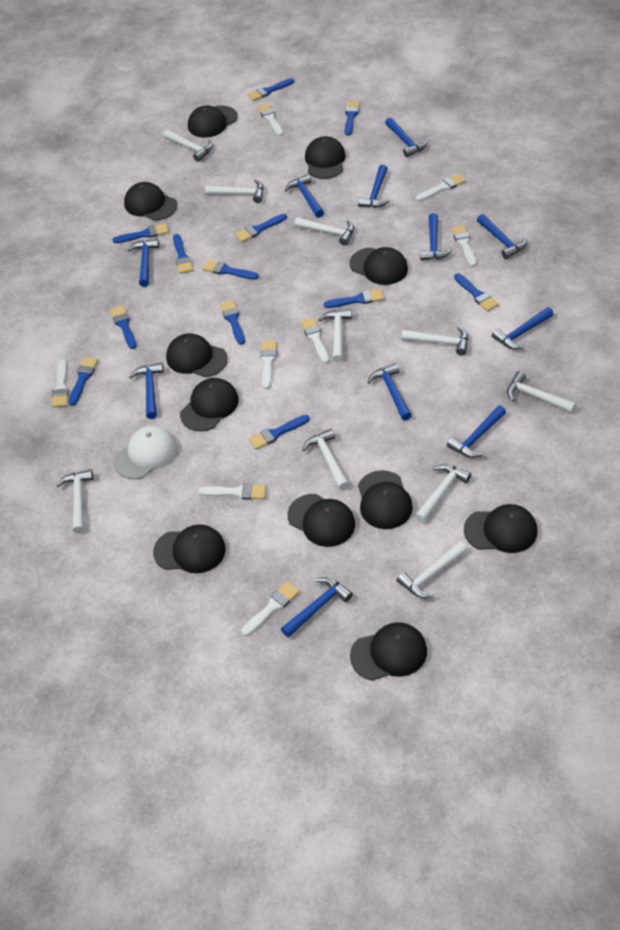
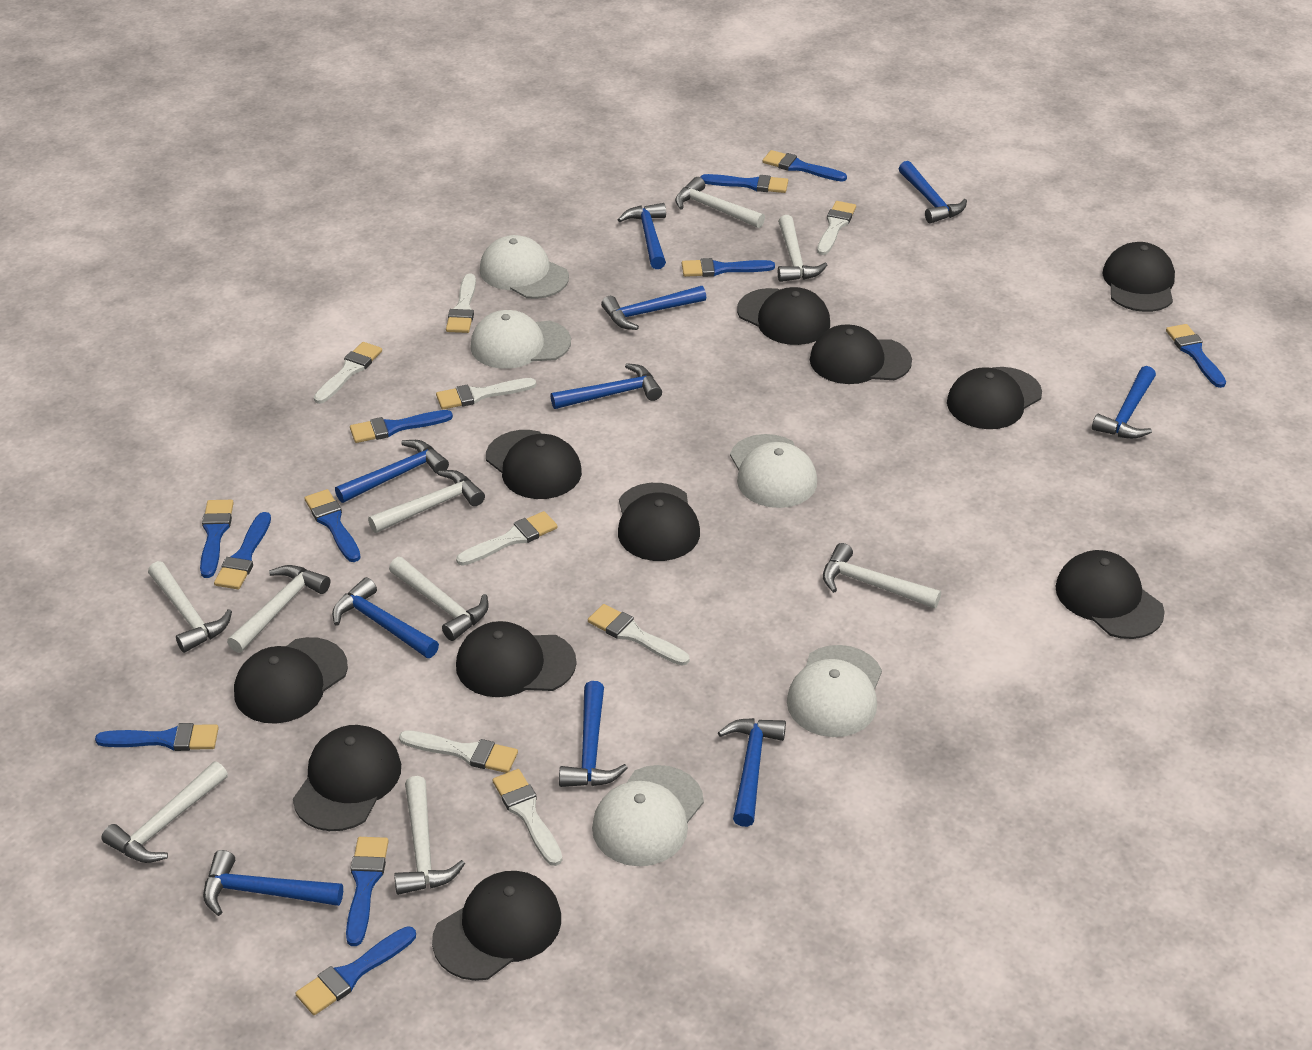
blue brush: [68,357,98,406] [110,306,137,349] [112,223,169,243] [173,234,193,274] [202,260,259,280] [220,300,245,345] [235,214,287,242] [247,78,294,101] [249,415,310,450] [324,289,384,308] [345,101,360,136] [454,273,499,312] = 12 -> [95,723,219,751] [200,500,234,578] [214,512,271,589] [295,926,416,1015] [304,489,361,562] [346,837,389,946] [350,410,453,443] [682,258,775,277] [700,174,788,193] [762,150,847,182] [1166,324,1226,388] = 11
blue hammer: [128,238,159,287] [130,362,164,419] [281,577,353,638] [285,174,324,218] [358,165,390,208] [367,363,412,420] [385,118,428,157] [420,213,453,260] [447,405,506,458] [477,214,527,259] [492,307,554,350] = 11 -> [203,850,343,916] [332,577,439,658] [335,440,449,503] [551,363,662,409] [559,681,628,787] [601,286,706,330] [618,203,666,269] [718,718,786,827] [899,161,967,224] [1092,366,1156,439] = 10
white cap: [114,425,177,479] = 1 -> [470,310,571,369] [479,235,569,299] [592,765,704,866] [730,434,817,508] [787,645,882,737] = 5
white hammer: [56,469,94,533] [163,129,213,162] [205,179,264,203] [294,217,354,246] [302,429,349,490] [319,309,352,362] [396,541,467,598] [401,326,468,356] [415,464,471,523] [507,371,576,413] = 10 -> [101,761,228,863] [148,561,232,653] [227,565,330,653] [368,470,485,533] [389,557,489,641] [394,776,465,895] [675,177,765,228] [778,215,828,282] [823,543,941,609] = 9

